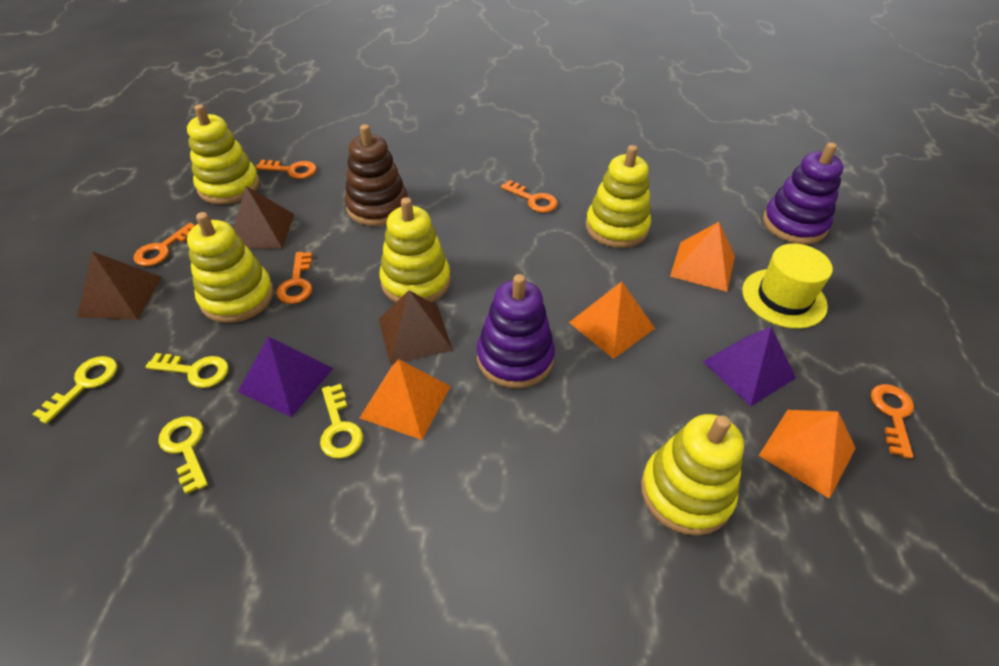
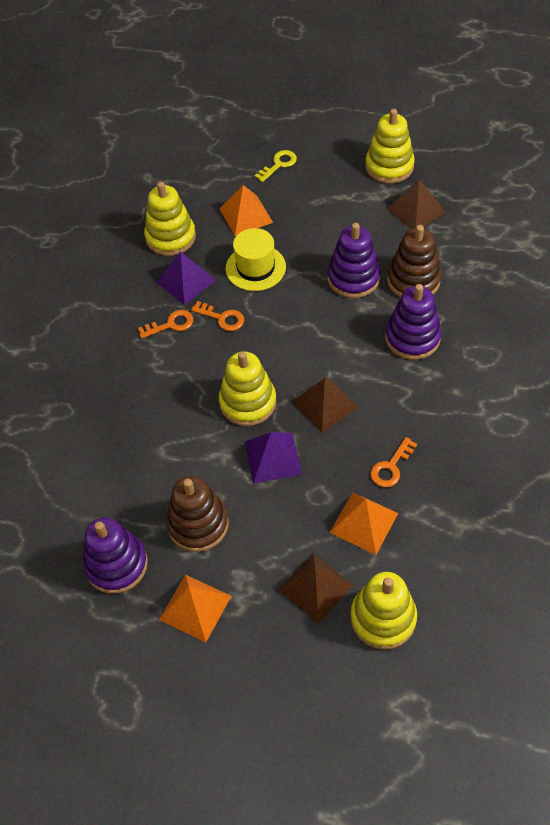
brown stacking toy: [345,124,408,226] = 1 -> [166,476,229,552] [387,225,441,297] = 2
orange key: [133,223,195,266] [256,160,316,179] [276,252,312,304] [501,180,558,213] [871,384,914,459] = 5 -> [138,310,194,339] [191,301,244,331] [370,437,417,487] = 3
orange pyramid: [360,359,451,440] [569,282,655,359] [670,222,735,292] [759,410,856,499] = 4 -> [159,575,231,643] [220,185,273,236] [330,492,398,555] = 3
purple stacking toy: [477,274,555,388] [763,142,844,244] = 2 -> [83,517,148,594] [327,223,381,298] [385,284,442,360] = 3
yellow key: [33,356,117,424] [145,353,229,388] [158,416,208,494] [320,384,363,459] = 4 -> [255,150,297,182] = 1
yellow stacking toy: [187,104,260,205] [187,212,274,323] [379,197,451,303] [586,145,651,248] [641,414,744,536] = 5 -> [144,182,196,256] [219,351,276,426] [350,572,417,650] [365,109,415,183] = 4

